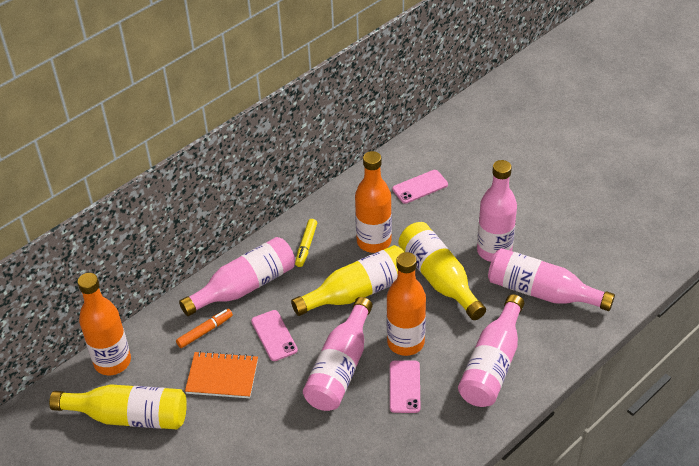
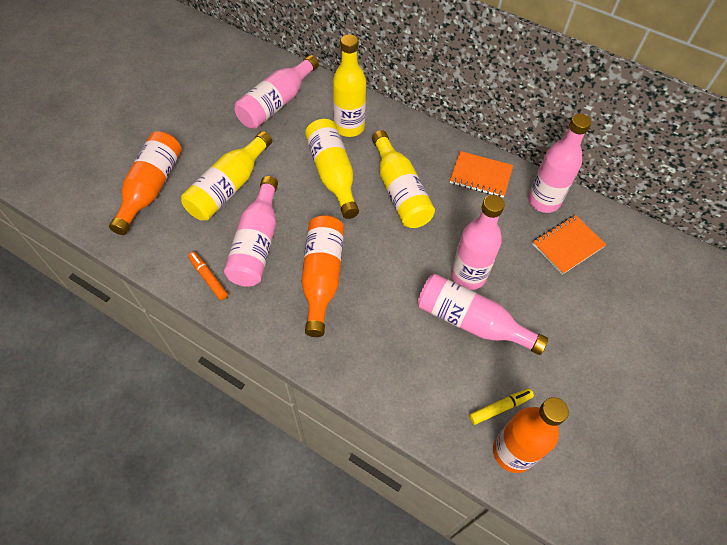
orange notebook: [185,351,258,398] = 1 -> [450,151,513,198] [532,215,606,275] = 2
pink phone: [251,310,298,361] [390,360,420,413] [392,170,448,204] = 3 -> none = 0
yellow bottle: [49,384,187,429] [291,245,404,316] [399,222,486,320] = 3 -> [181,131,272,221] [305,119,359,219] [333,34,366,137] [372,130,435,228] = 4

